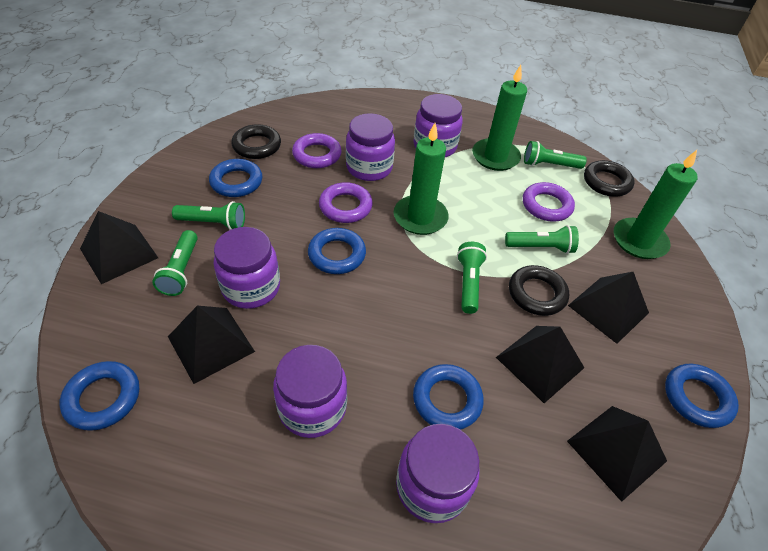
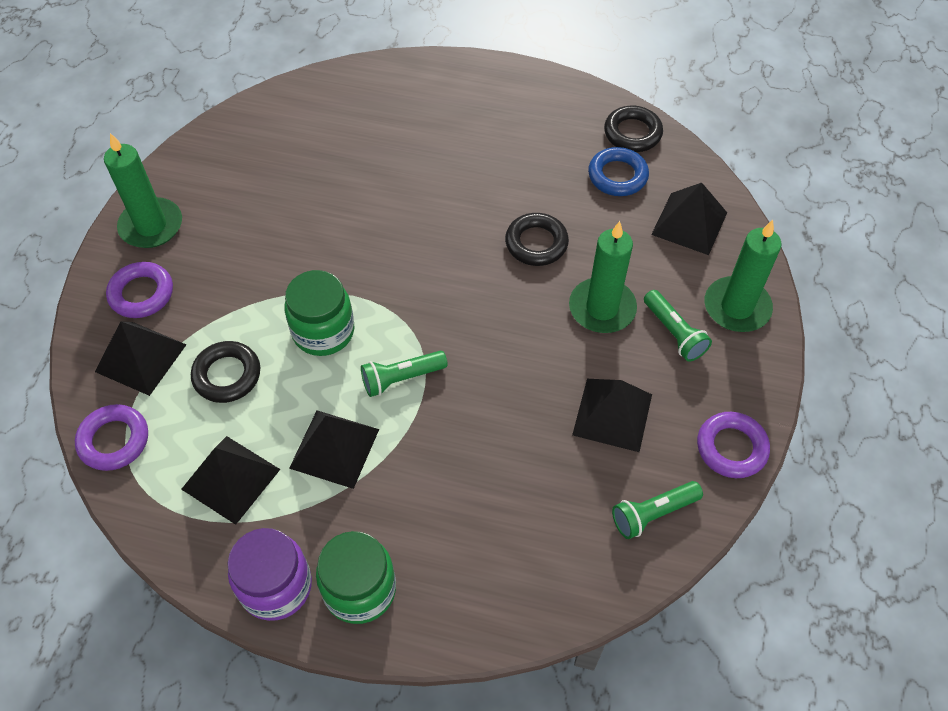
blue ring: [60,361,139,431] [209,159,262,197] [308,228,366,274] [413,364,484,430] [665,364,739,428] = 5 -> [588,147,649,196] = 1
green flashlight: [152,230,198,296] [172,201,245,230] [457,242,487,314] [505,225,579,254] [524,141,587,169] = 5 -> [361,351,448,397] [612,481,703,539] [644,290,712,362] = 3
green jar: none = 0 -> [285,270,354,356] [316,531,396,624] = 2
purple jar: [214,227,280,309] [273,345,347,438] [346,113,395,181] [396,424,479,523] [413,94,463,157] = 5 -> [227,528,312,621] = 1

